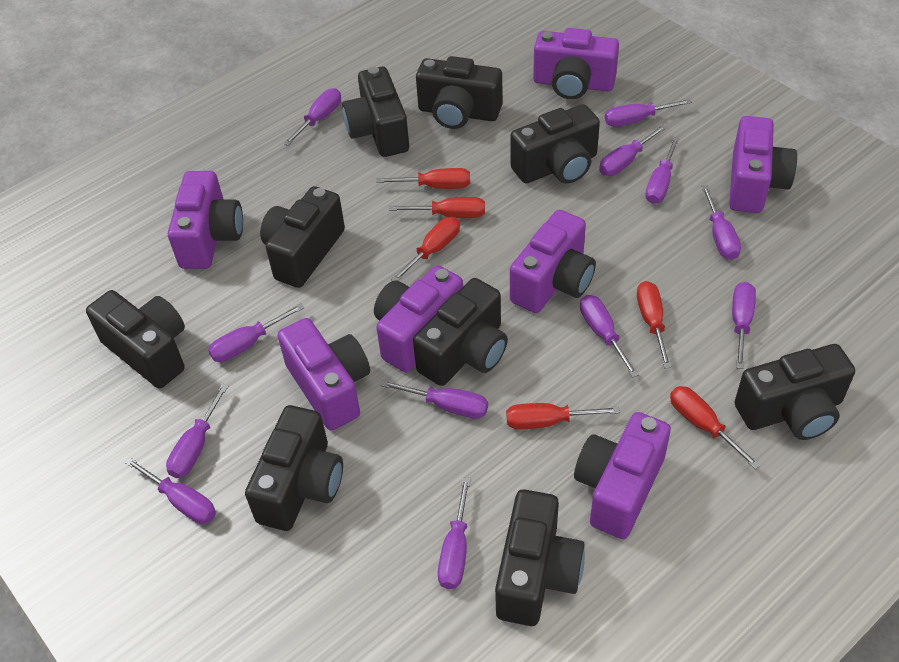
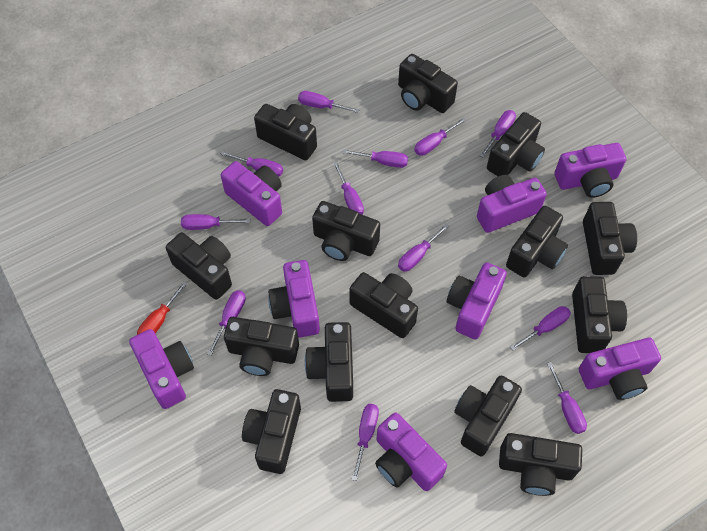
black camera: [86,290,185,388] [245,405,343,531] [260,186,345,288] [342,67,409,157] [413,278,508,386] [416,56,502,129] [495,489,585,626] [510,104,600,184] [735,344,855,440] = 9 -> [166,232,232,300] [224,317,299,376] [242,389,301,474] [254,104,317,160] [305,322,353,402] [312,201,380,261] [349,272,418,338] [398,54,458,113] [454,375,522,456] [487,112,545,176] [499,433,582,496] [506,206,568,277] [572,276,627,353] [583,202,637,275] = 14
purple camera: [168,171,243,269] [277,318,370,430] [374,265,463,372] [510,210,596,313] [533,28,619,99] [574,412,671,539] [729,116,797,213] = 7 -> [129,329,194,409] [221,161,282,226] [268,260,320,338] [375,412,447,491] [447,263,507,340] [477,175,547,233] [554,143,626,198] [579,338,661,400] = 8
red screwdriver: [376,168,470,189] [389,197,485,218] [391,217,460,281] [506,403,620,429] [637,281,672,368] [670,386,761,469] = 6 -> [137,281,187,335] = 1

